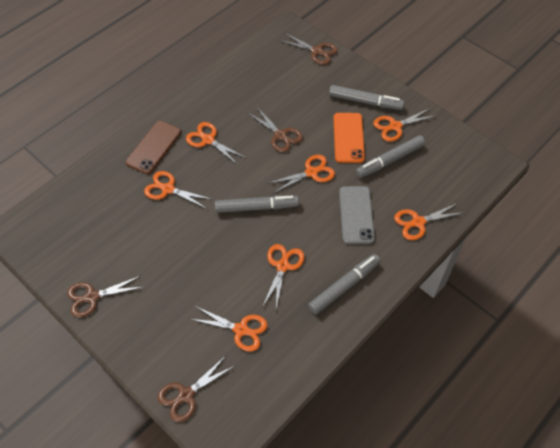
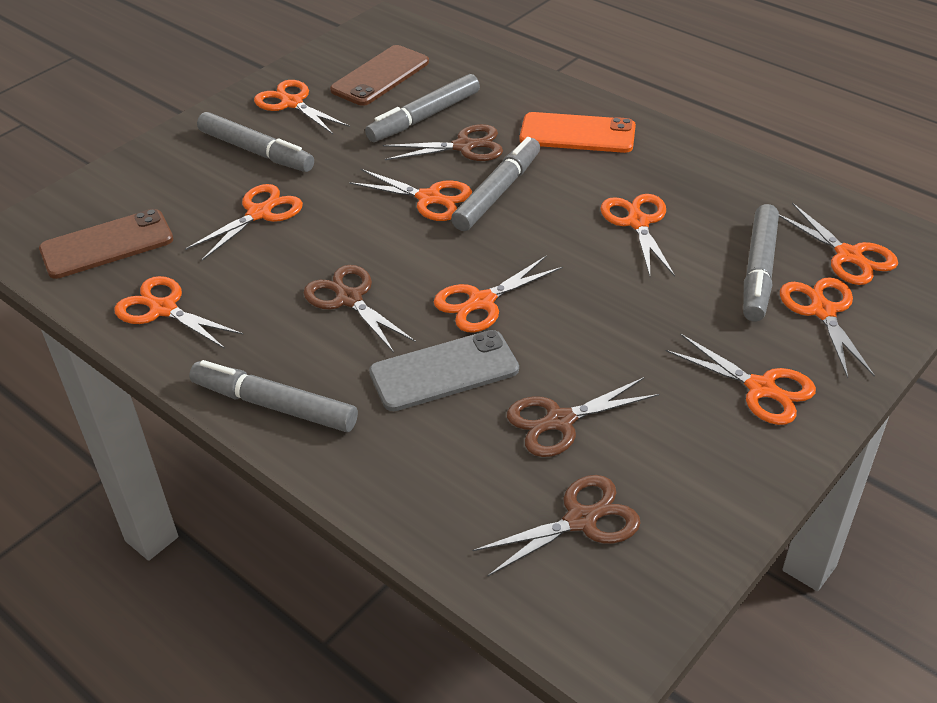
brown phone: [126,121,181,174] = 1 -> [39,209,173,279] [330,45,429,106] = 2
grey marker: [215,196,299,213] [308,254,380,314] [329,85,404,110] [356,135,425,178] = 4 -> [189,360,358,432] [197,112,314,172] [365,74,480,142] [451,137,540,231] [743,204,779,321] = 5
orange scissors: [144,171,211,209] [186,122,246,165] [190,307,268,351] [263,244,305,309] [269,155,335,193] [373,108,435,142] [394,203,465,240] = 7 -> [114,276,243,349] [185,184,303,261] [254,80,350,134] [349,169,472,221] [433,255,563,332] [600,194,675,276] [666,333,816,425] [779,203,898,285] [780,277,875,378] = 9

